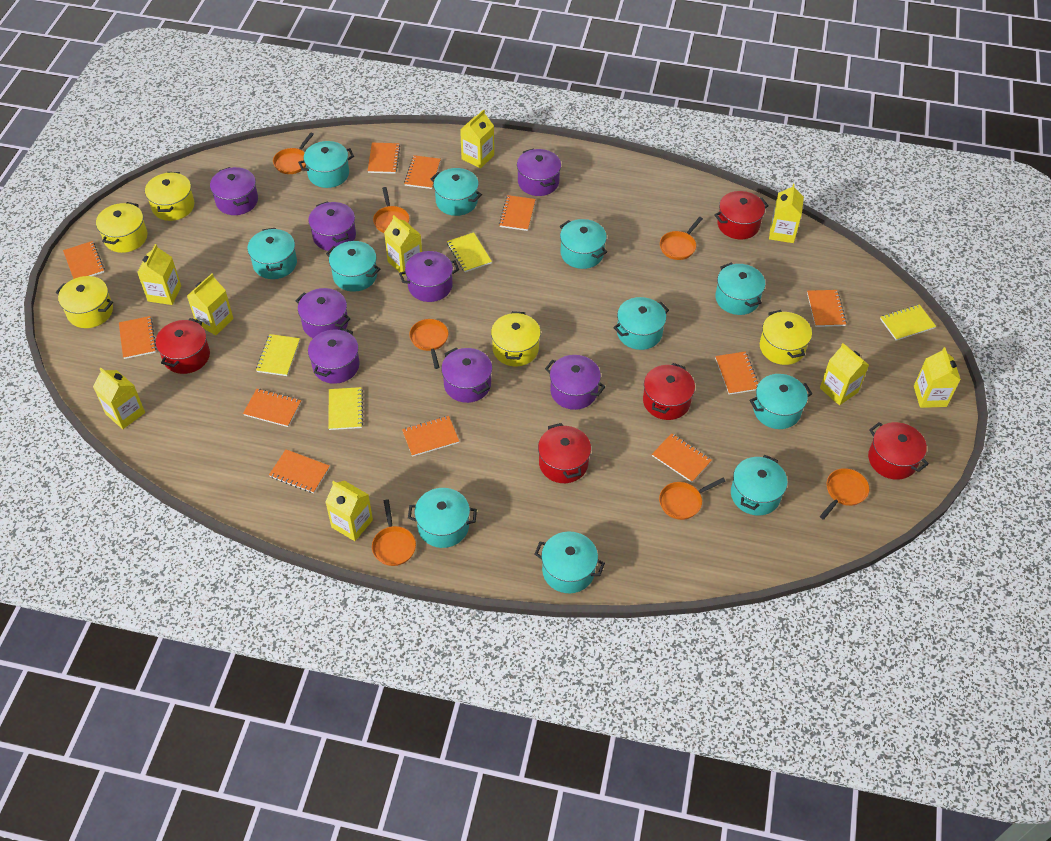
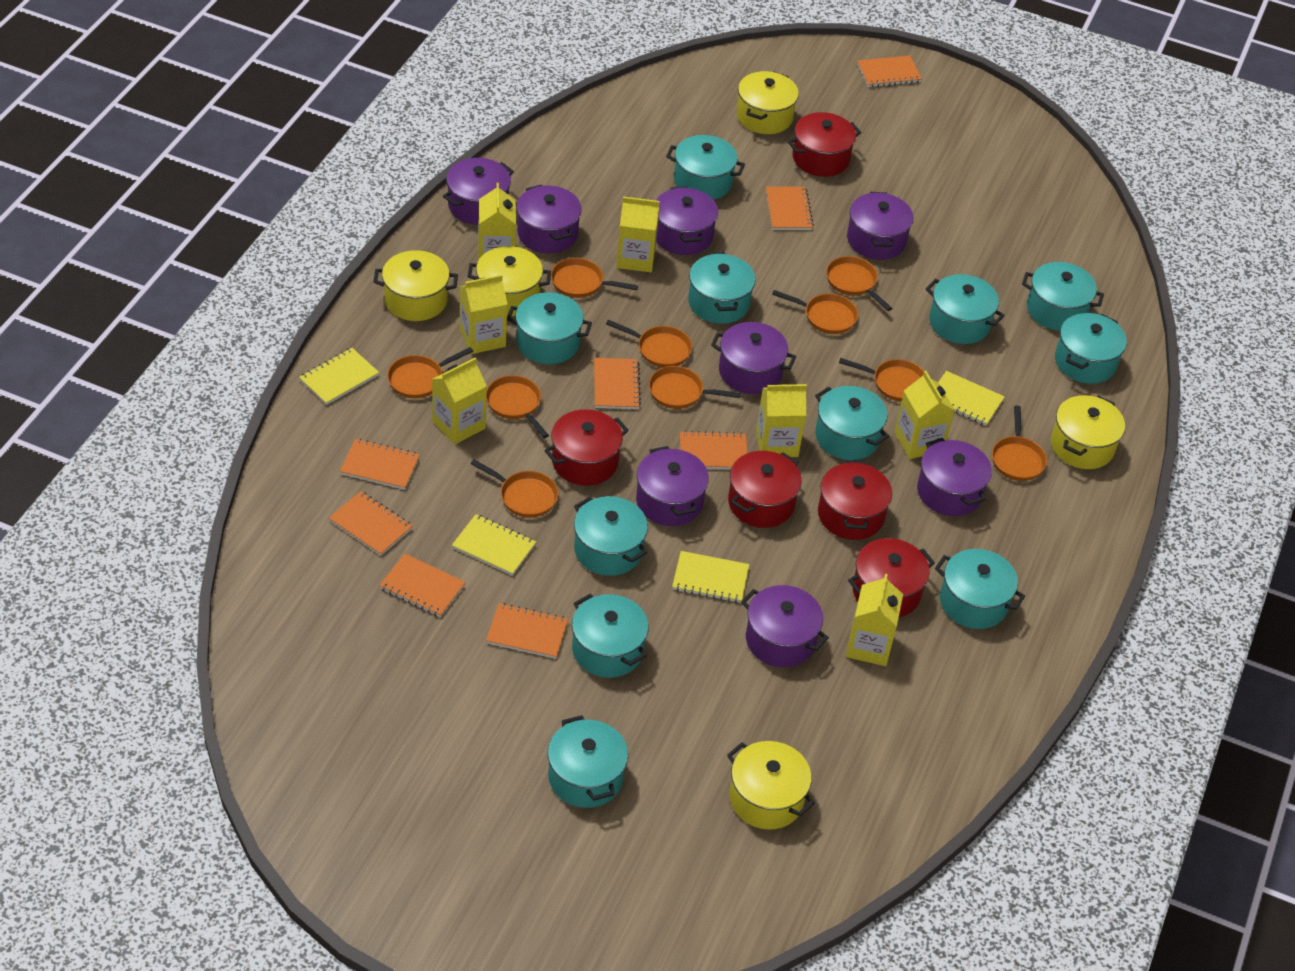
orange notebook: [63,241,105,279] [119,316,157,359] [243,389,301,427] [269,449,330,493] [368,143,400,174] [402,416,459,457] [404,155,441,189] [499,195,536,231] [652,433,712,483] [715,352,758,395] [807,290,847,327] = 11 -> [329,491,412,556] [340,439,420,490] [379,554,466,617] [486,603,568,659] [594,358,641,409] [680,431,747,470] [766,187,814,230] [857,56,922,87] = 8
orange pan: [273,133,314,174] [372,499,416,566] [373,187,409,233] [409,319,449,369] [659,478,726,520] [660,217,703,260] [820,468,869,520] = 7 -> [387,347,473,398] [470,459,558,518] [486,375,549,438] [551,258,638,298] [606,320,692,367] [649,366,741,409] [772,290,858,334] [826,256,892,311] [839,358,924,401] [992,406,1047,481] = 10
yellow carton: [93,368,145,429] [137,244,181,305] [187,274,233,335] [326,481,373,541] [384,215,422,276] [460,109,494,168] [769,184,804,243] [820,343,869,405] [914,347,961,408] = 9 -> [432,358,487,445] [460,274,507,354] [478,183,516,261] [616,197,660,272] [756,384,807,457] [846,574,903,666] [894,371,954,459] = 7

